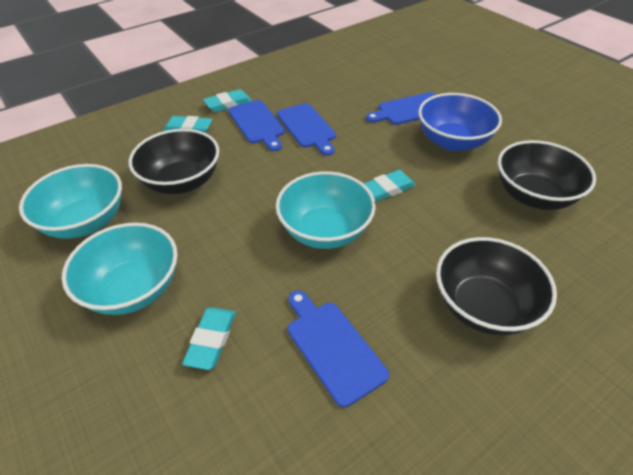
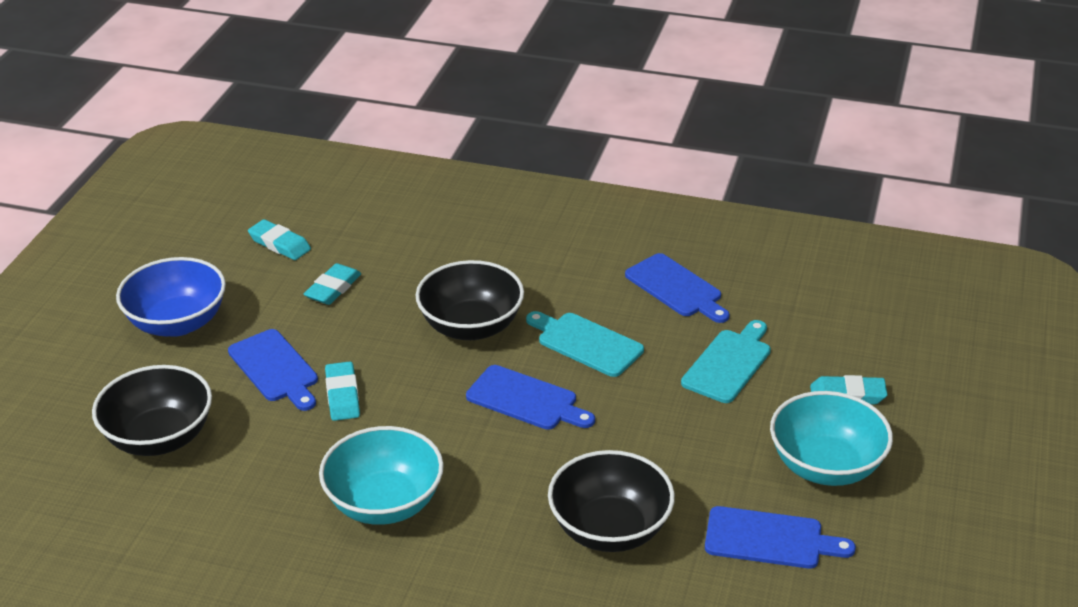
turquoise bowl: [19,164,122,239] [62,223,178,315] [276,171,376,249] = 3 -> [319,426,444,525] [770,391,893,486] = 2
turquoise cutting board: none = 0 -> [526,311,644,377] [681,320,771,403] = 2

